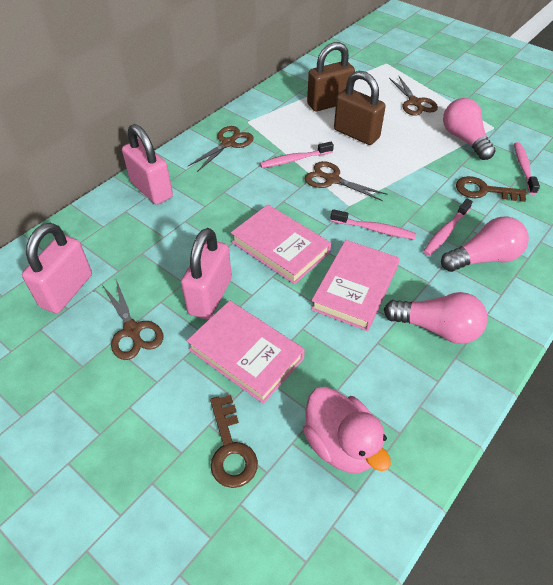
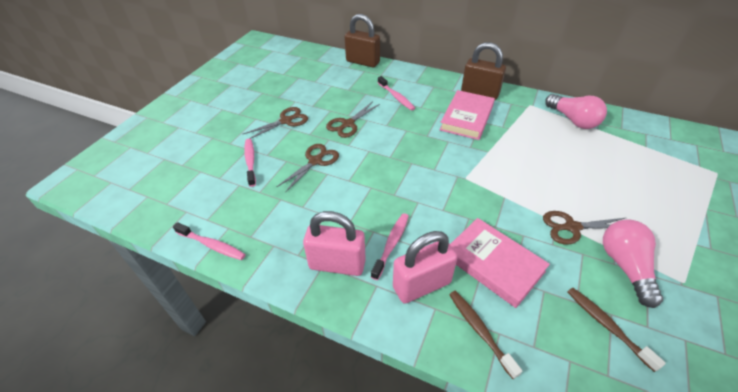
brown key: [210,395,258,488] [456,176,527,202] = 2 -> none = 0
brown toothbrush: none = 0 -> [449,291,522,379] [567,288,666,372] = 2
pink book: [187,300,305,404] [231,205,331,284] [311,240,400,331] = 3 -> [440,90,495,140] [450,218,550,308] = 2
pink duck: [303,387,391,473] = 1 -> none = 0
pink light bulb: [384,292,488,344] [441,216,529,272] [443,98,496,160] = 3 -> [545,94,607,129] [603,219,663,308] = 2
pink padlock: [22,223,92,313] [122,124,173,205] [181,228,232,319] = 3 -> [303,211,366,276] [393,231,458,304] = 2

